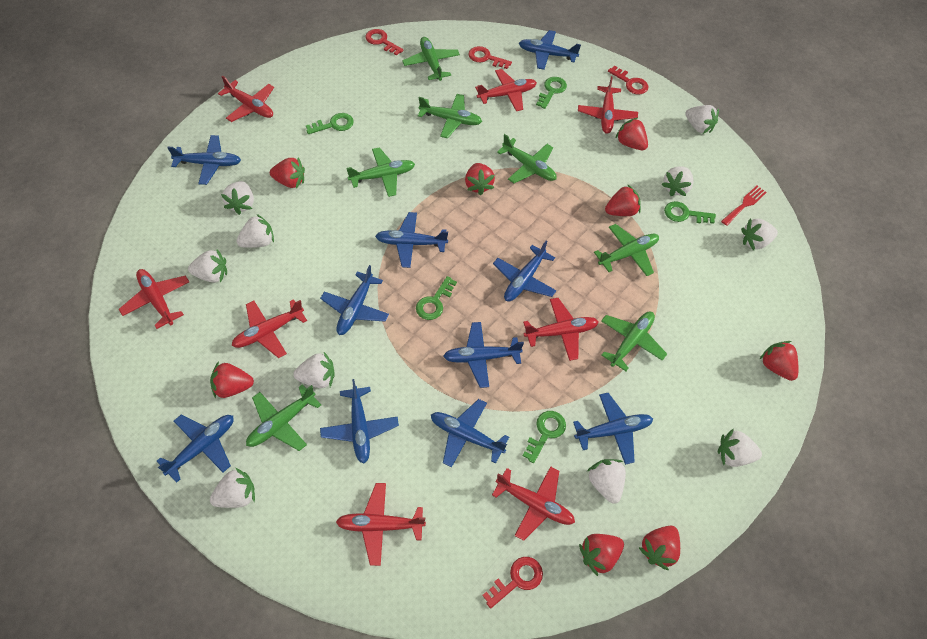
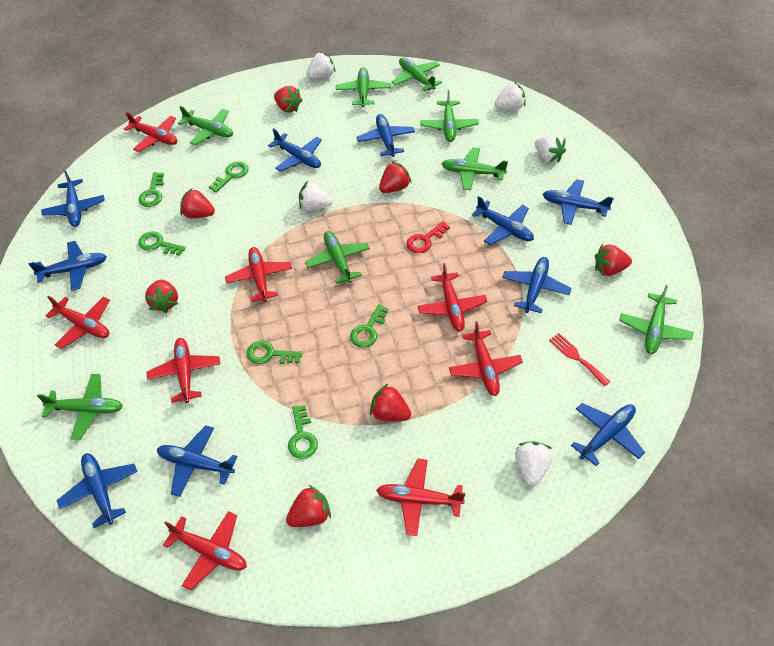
green key: [306,113,354,134] [416,276,457,320] [522,411,566,463] [536,77,567,109] [664,201,716,224] = 5 -> [138,232,186,256] [139,172,164,207] [209,162,249,193] [246,341,303,364] [288,405,318,459] [350,304,389,348] = 6
green plane: [246,384,321,451] [346,147,415,197] [402,37,460,81] [418,94,482,138] [497,134,556,183] [594,224,659,276] [601,311,667,371] = 7 -> [37,374,123,440] [178,106,233,145] [305,231,370,284] [336,67,391,107] [392,57,442,91] [420,90,479,142] [442,147,508,190] [619,285,694,354] = 8
red key: [365,29,404,56] [468,46,512,69] [482,557,543,609] [608,66,648,94] = 4 -> [406,221,450,253] = 1
red strawberry: [210,362,254,399] [270,158,305,188] [465,163,495,196] [579,534,624,576] [605,184,641,216] [615,118,648,150] [639,525,680,570] [759,341,798,381] = 8 -> [145,280,179,313] [180,188,215,218] [274,86,303,113] [286,485,331,527] [370,384,411,421] [379,161,412,193] [595,244,632,276] = 7
white strawberry: [188,249,227,283] [210,468,255,508] [221,181,254,215] [237,214,274,248] [293,352,335,388] [587,459,626,504] [661,167,693,196] [686,105,719,134] [718,429,762,467] [741,218,778,250] = 10 -> [299,181,333,211] [306,52,336,79] [495,82,526,110] [515,441,553,486] [535,134,566,162] = 5

